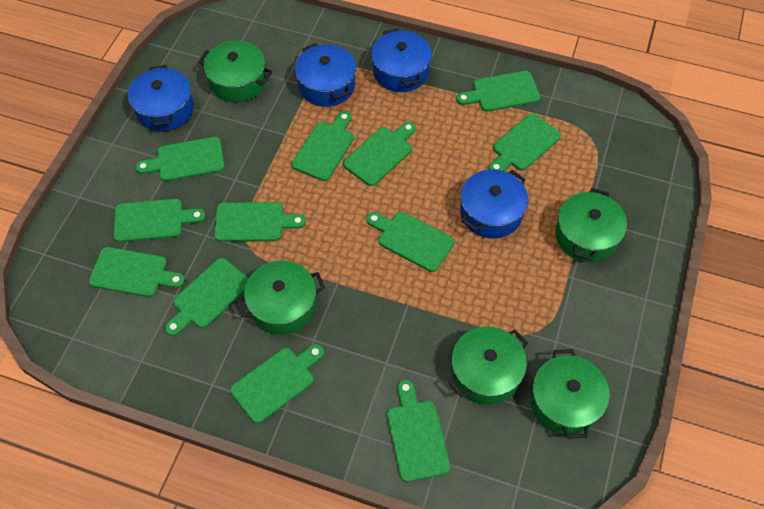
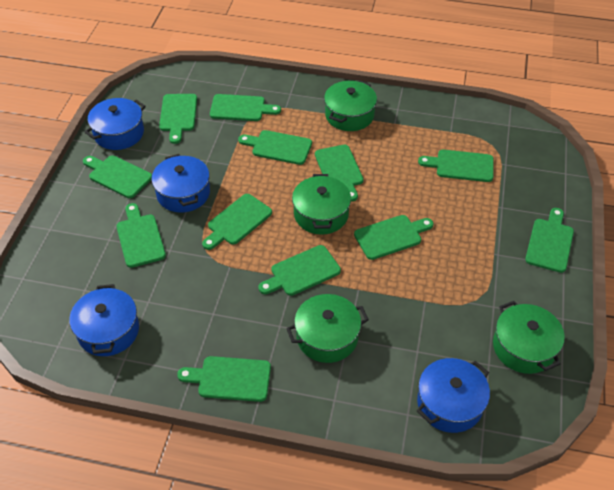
green pot: [198,41,272,103] [236,260,325,335] [448,327,528,405] [530,349,610,439] [555,188,627,262] = 5 -> [286,294,369,363] [292,174,351,235] [324,80,377,131] [493,301,565,374] = 4

